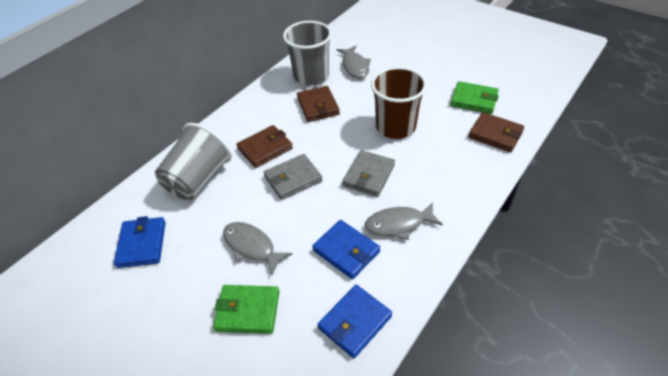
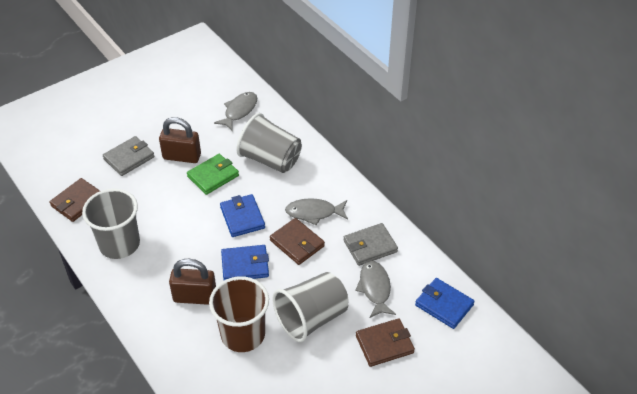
brown padlock: none = 0 -> [159,117,201,163] [169,259,216,305] = 2
green wallet: [213,285,279,334] [451,81,499,114] = 2 -> [187,154,239,195] = 1
grey cup: [155,123,232,200] [283,21,332,86] = 2 -> [82,188,140,259] [236,113,302,173] [272,272,349,342] = 3

